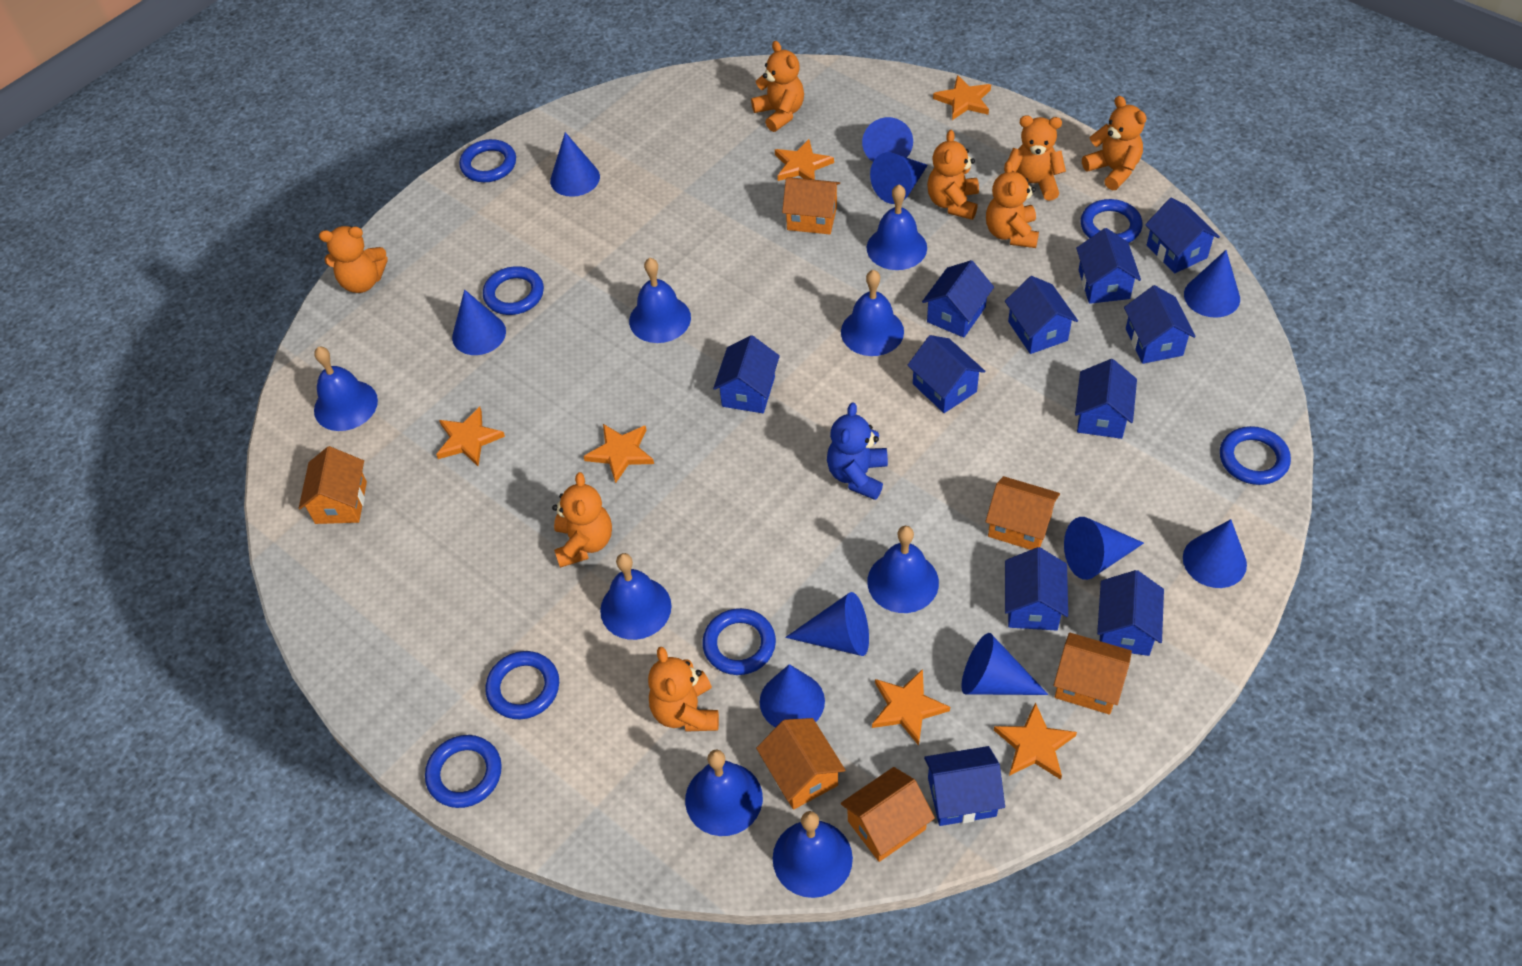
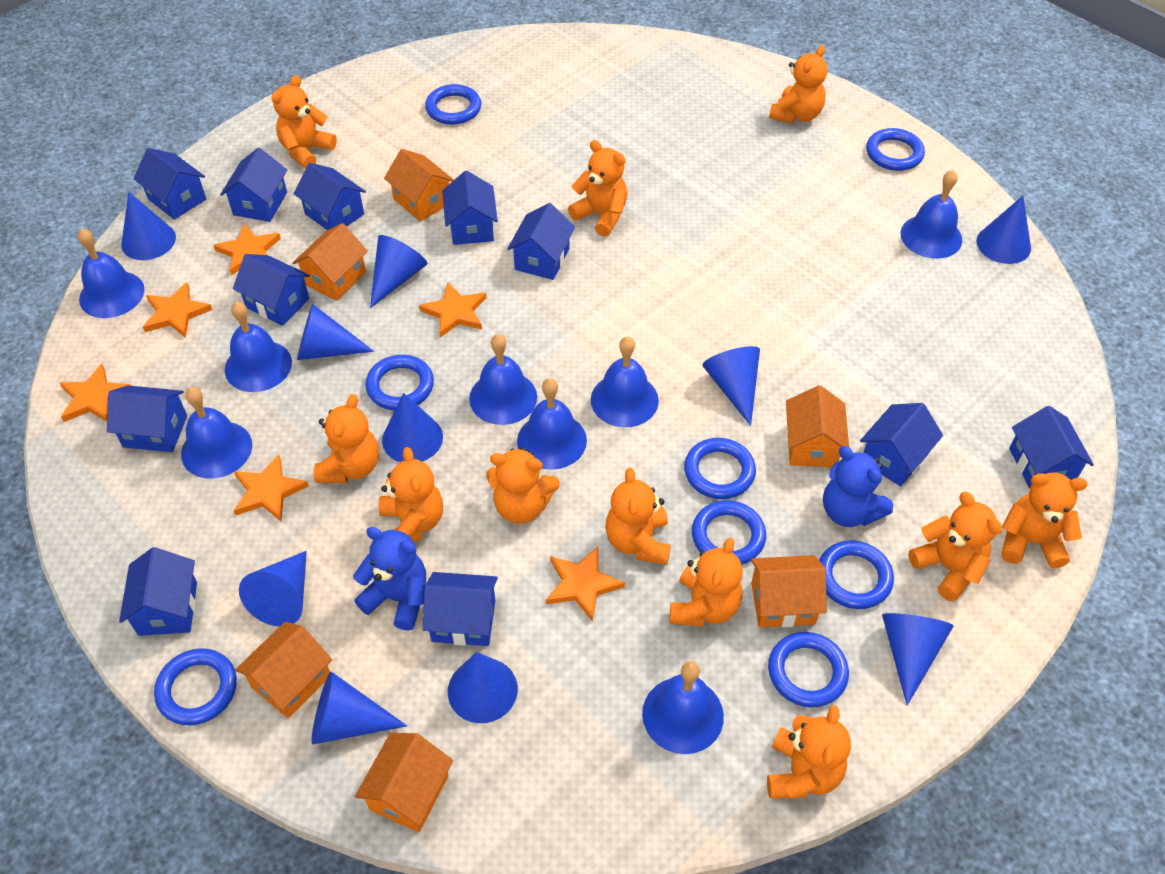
blue ring: [425,735,502,808] [459,139,516,182] [483,266,544,315] [485,651,559,719] [703,608,776,675] [1081,199,1142,243] [1220,426,1291,485] = 7 -> [154,648,237,725] [365,355,434,411] [425,84,481,125] [684,438,756,499] [692,500,766,565] [768,632,849,707] [819,540,894,609] [866,128,925,171] = 8
blue teddy bear: [827,403,888,500] = 1 -> [353,527,426,631] [823,446,893,527] = 2
orange teddy bear: [319,226,388,293] [552,472,612,568] [648,647,719,732] [751,41,804,132] [927,130,979,220] [986,161,1039,248] [1008,115,1066,201] [1082,96,1147,191] = 8 -> [271,75,337,169] [314,394,379,483] [379,447,443,543] [486,447,560,524] [568,140,627,237] [605,468,671,565] [669,538,743,627] [767,705,851,799] [769,45,827,124] [908,492,1002,602] [1001,473,1087,568] = 11

